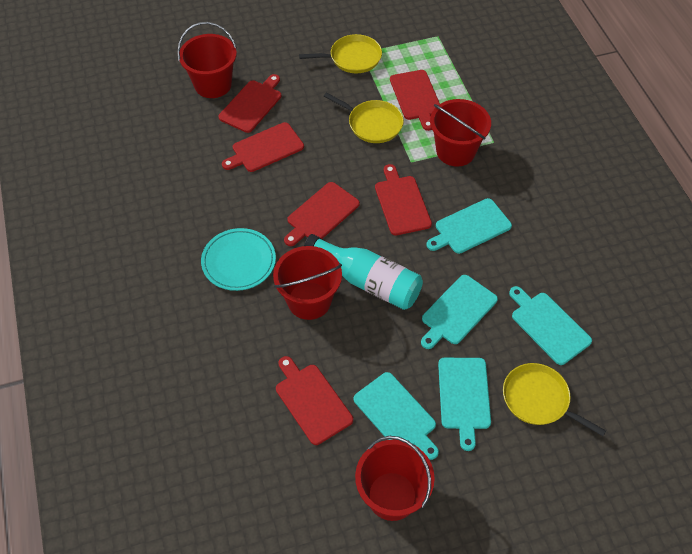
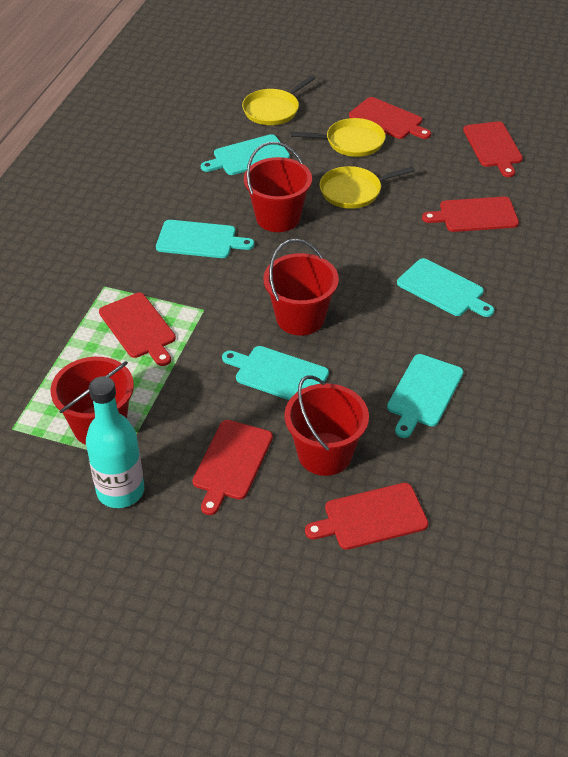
turquoise plate: [201,228,276,291] = 1 -> none = 0

